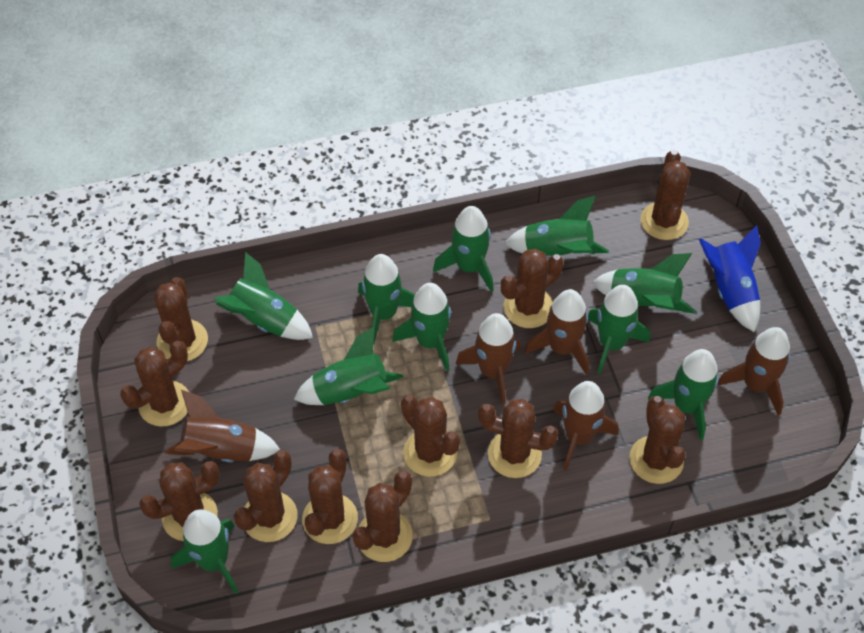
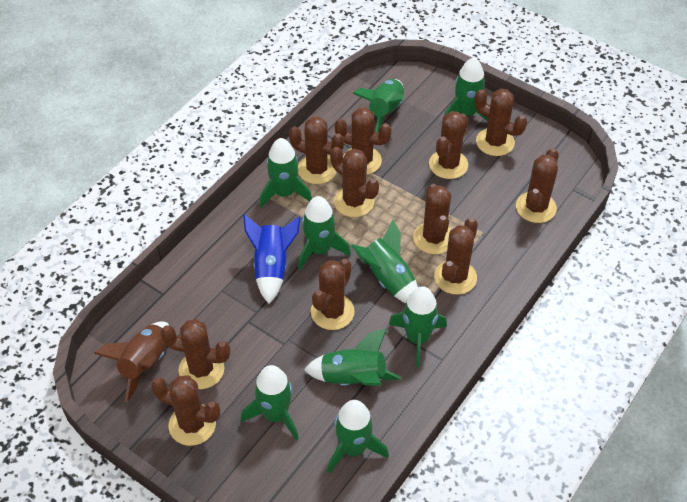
brown rocket: [165,390,281,462] [456,313,521,405] [525,289,589,375] [553,381,619,471] [717,327,790,416] = 5 -> [94,322,169,402] = 1
green rocket: [171,509,238,595] [213,252,313,340] [294,326,404,405] [358,254,415,345] [392,283,452,371] [433,206,494,292] [505,196,609,258] [588,285,650,374] [592,253,696,314] [648,349,719,440] = 10 -> [241,365,299,440] [259,138,312,208] [298,196,351,270] [304,328,401,386] [327,400,389,474] [351,219,418,304] [353,79,405,133] [389,286,447,367] [444,57,489,121] = 9

